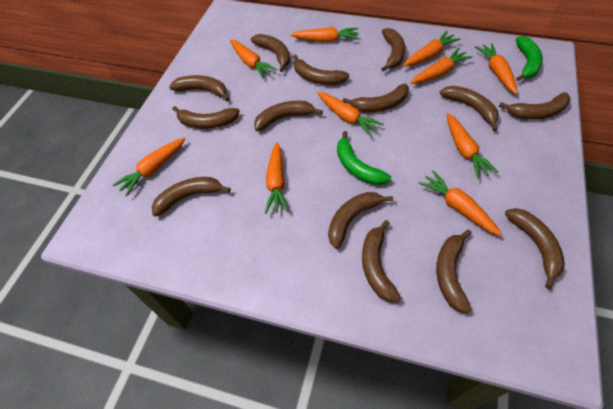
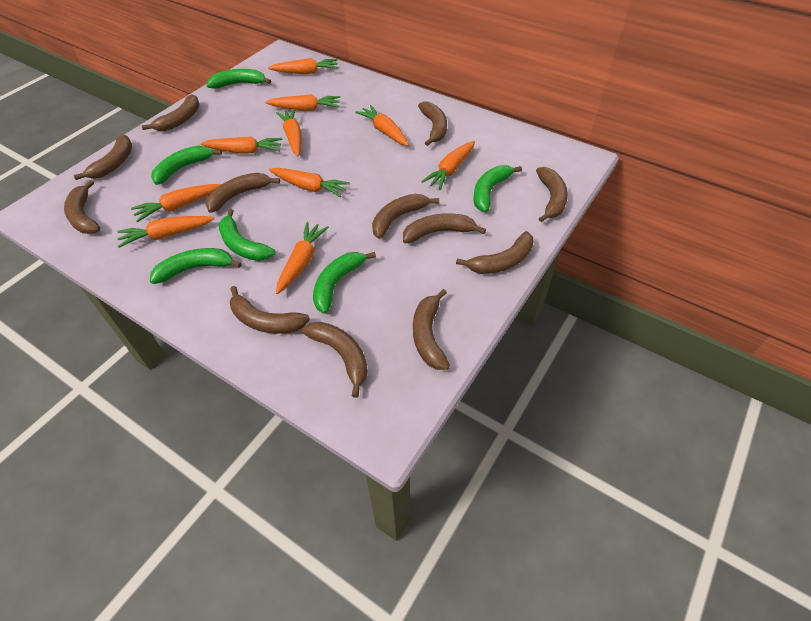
brown banana: [152,177,231,217] [169,75,229,101] [172,106,240,129] [251,34,290,72] [254,101,323,131] [293,54,349,85] [328,192,393,249] [343,84,409,112] [362,220,401,302] [381,28,405,72] [436,229,472,314] [440,86,499,131] [498,92,571,120] [505,208,565,289] = 14 -> [64,180,100,234] [74,134,132,180] [142,94,200,131] [205,173,280,213] [230,286,310,334] [301,322,368,398] [372,194,439,239] [403,213,486,243] [413,289,450,370] [418,101,447,146] [456,231,534,274] [536,167,568,222] = 12
green banana: [337,131,391,185] [515,36,543,81] = 2 -> [150,248,242,284] [151,145,222,185] [207,69,271,89] [219,209,275,261] [313,252,376,314] [473,165,522,212] = 6

